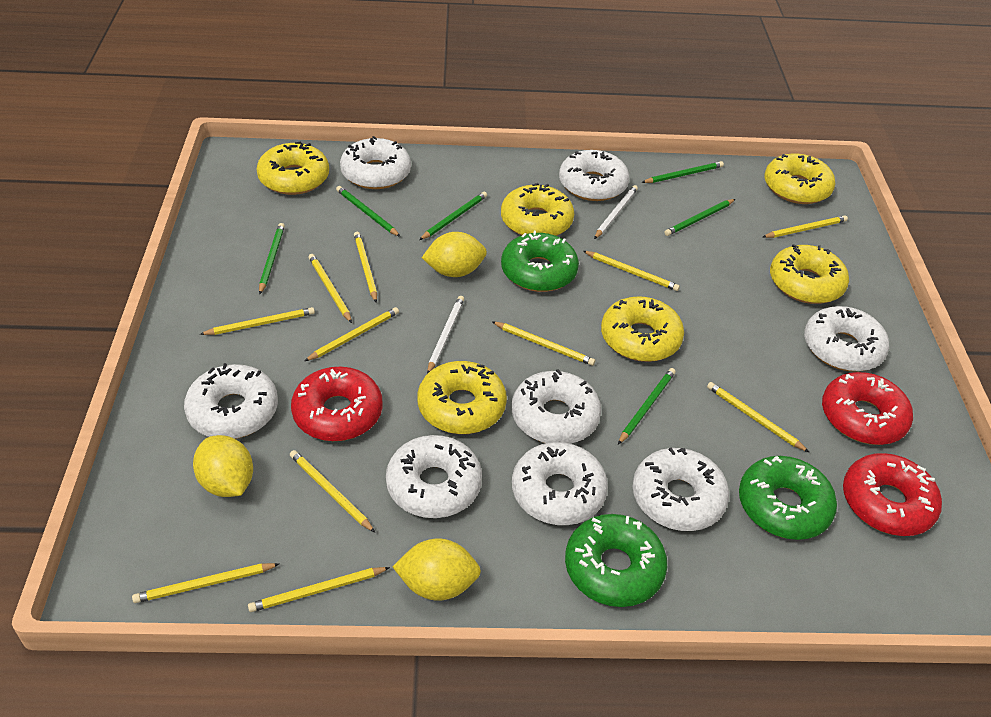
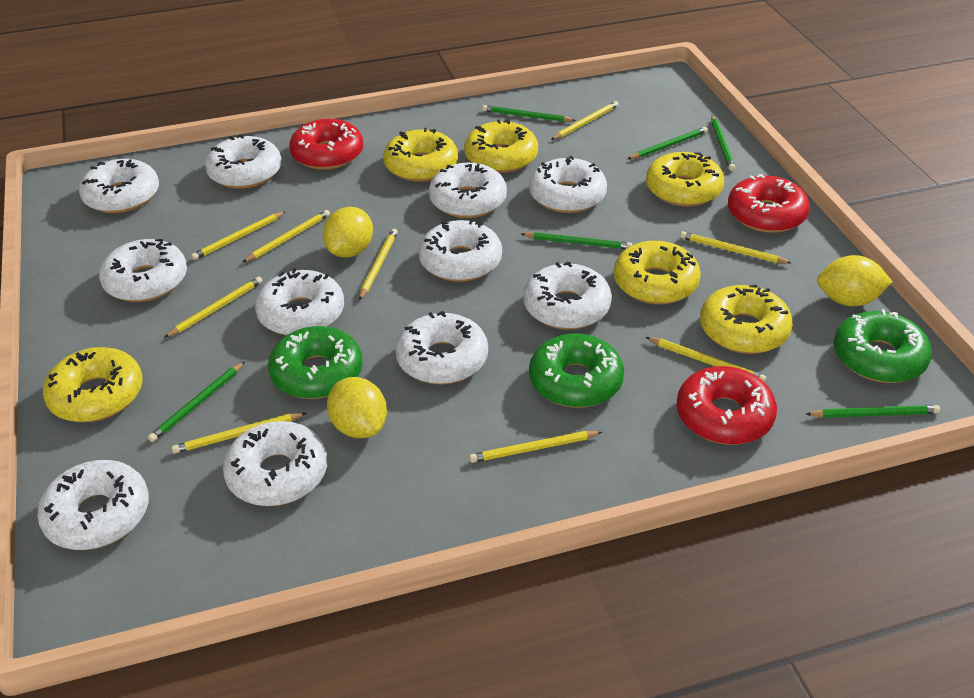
white donut: [184,363,278,439] [340,136,411,189] [386,435,482,518] [512,369,601,444] [512,442,608,525] [559,150,629,201] [633,447,729,531] [804,306,889,372] = 8 -> [37,460,149,550] [79,159,159,213] [99,239,187,302] [205,135,282,189] [223,421,327,506] [255,268,344,336] [395,311,488,384] [419,219,502,282] [429,163,507,218] [523,262,612,330] [529,156,607,213] = 11
white pencil: [427,296,464,374] [594,185,638,239] = 2 -> none = 0
yellow pencil: [132,563,279,603] [200,307,315,335] [248,567,390,612] [290,450,375,532] [305,307,399,361] [308,254,352,323] [354,232,377,303] [492,321,595,366] [583,251,680,291] [707,382,809,452] [763,215,848,238] = 11 -> [164,276,263,338] [172,413,306,454] [191,211,286,260] [243,210,330,262] [359,229,398,300] [469,431,602,463] [551,101,619,140] [646,337,766,382] [680,231,791,264] = 9

